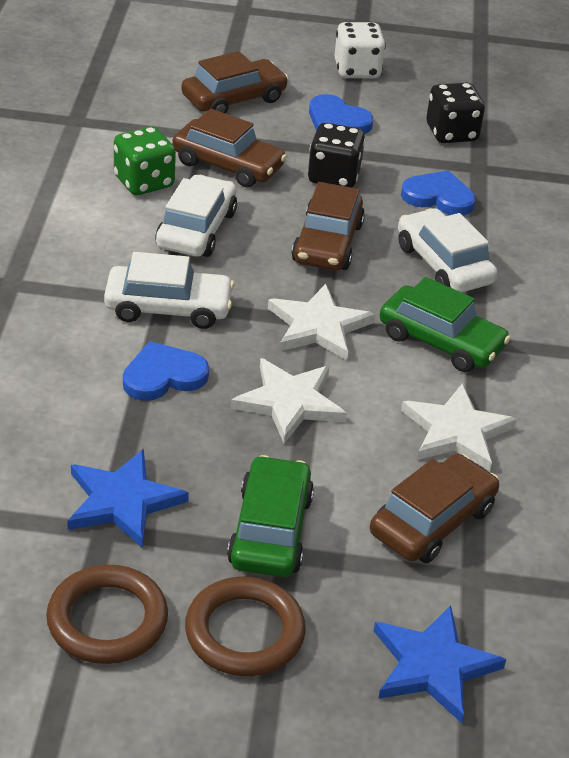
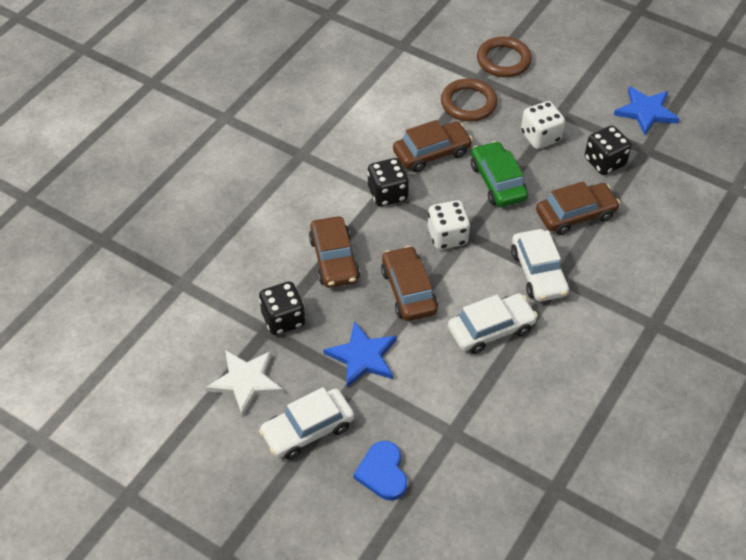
black dice: [308,123,365,188] [426,82,485,143] = 2 -> [259,281,305,335] [367,158,409,207] [585,126,632,175] = 3
blue heart: [123,341,209,401] [309,94,373,134] [401,170,476,216] = 3 -> [353,441,407,500] = 1
green car: [227,455,314,577] [379,277,511,372] = 2 -> [471,141,528,207] = 1
green dice: [114,126,176,195] = 1 -> none = 0
white dice: [334,22,386,78] = 1 -> [428,200,470,250] [521,101,565,149] = 2
white star: [231,358,347,444] [268,284,375,360] [401,384,517,471] = 3 -> [206,350,283,417] = 1

